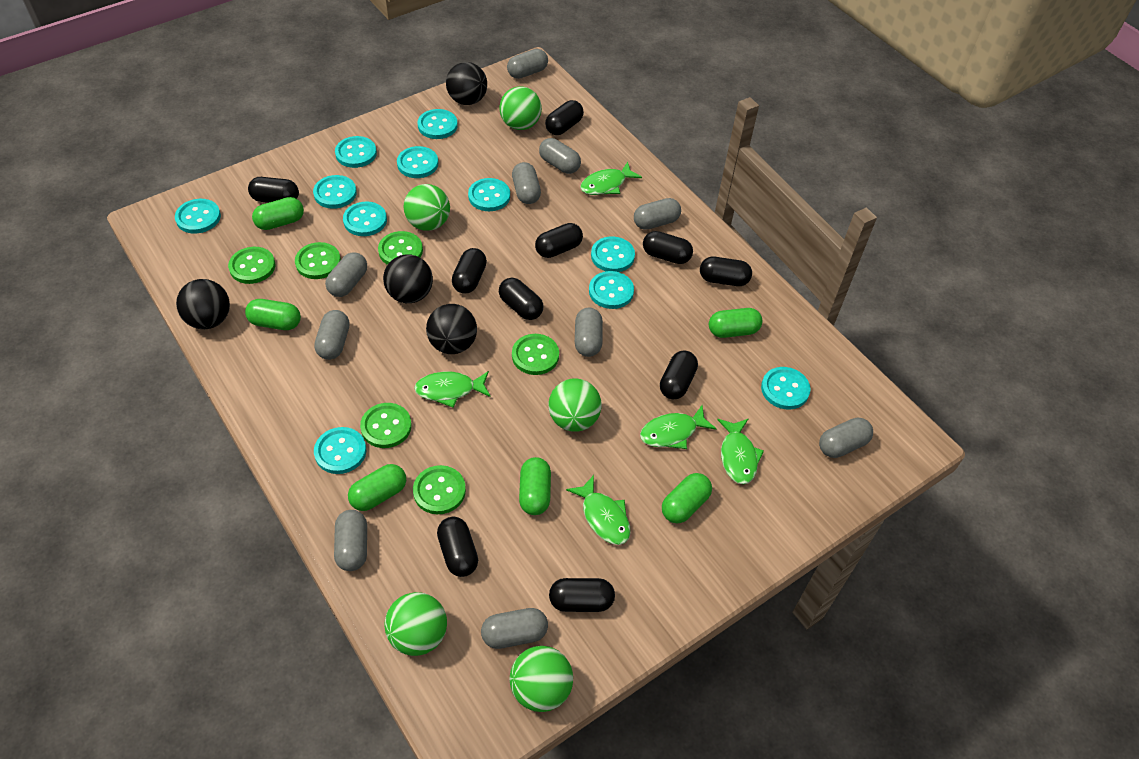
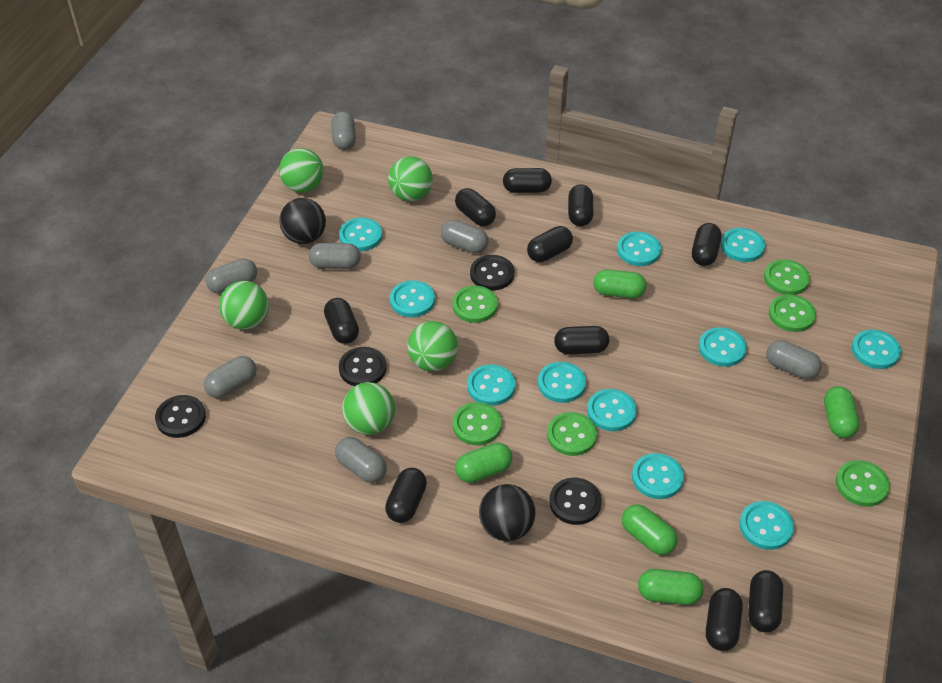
black ball: [176,279,230,329] [383,254,433,303] [426,304,477,354] [446,62,487,105] = 4 -> [279,198,326,244] [479,484,535,541] = 2
black button: none = 0 -> [155,395,206,438] [339,347,386,386] [470,255,514,290] [549,477,602,525] = 4
green capsule: [245,299,301,330] [252,197,304,230] [348,464,406,511] [519,457,551,515] [662,473,712,523] [709,308,762,338] = 6 -> [455,443,512,483] [593,269,647,298] [622,504,678,555] [638,569,704,605] [824,386,860,438] = 5
green fish: [414,371,491,408] [566,475,631,545] [580,161,642,195] [640,405,717,449] [717,418,764,485] = 5 -> none = 0
grey capsule: [314,310,349,360] [325,252,367,297] [334,510,367,571] [481,608,548,649] [507,49,548,79] [512,162,541,204] [539,138,581,174] [575,308,603,357] [634,198,681,230] [819,417,873,458] = 10 -> [204,356,257,398] [206,259,257,294] [309,243,361,269] [331,111,356,150] [335,437,387,483] [441,220,488,254] [766,340,822,379] = 7

